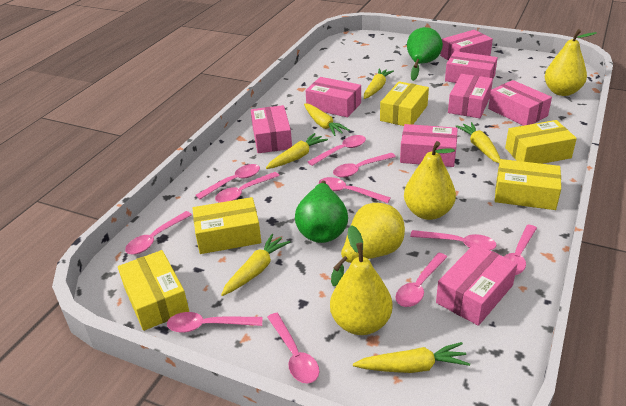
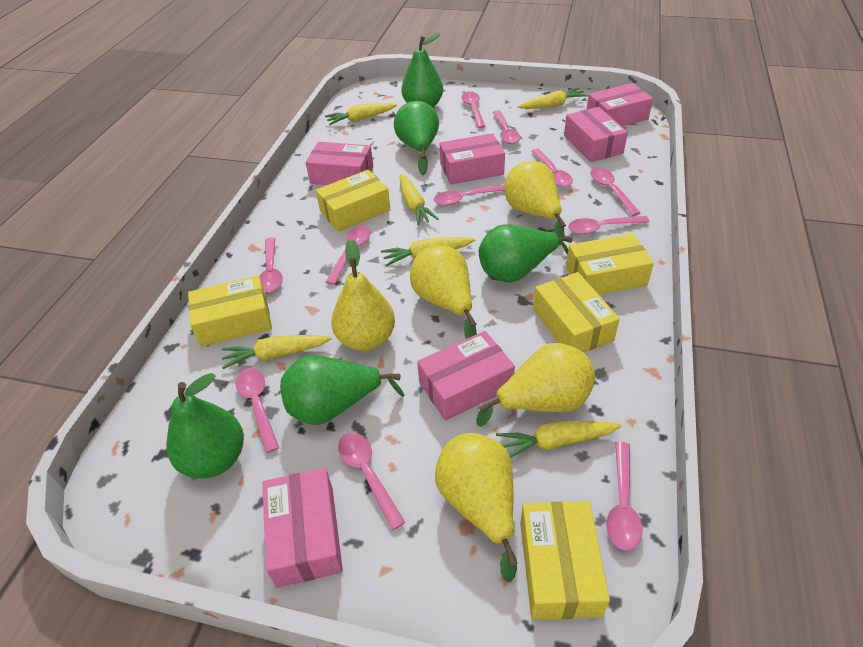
green pear: [295,180,348,243] [407,27,443,81] = 2 -> [166,373,244,479] [280,355,404,425] [394,101,439,175] [401,33,443,107] [479,225,572,283] = 5
pink box: [251,105,292,153] [306,77,361,117] [400,124,458,167] [436,244,517,326] [440,30,493,60] [445,51,498,83] [448,74,493,118] [488,80,552,126] = 8 -> [262,468,343,588] [306,142,373,185] [417,331,515,421] [440,133,505,185] [564,107,628,162] [586,83,653,126] = 6
yellow pear: [330,225,392,335] [331,203,405,286] [404,141,456,220] [545,29,596,96] = 4 -> [331,239,395,351] [410,245,477,339] [435,433,517,582] [476,343,595,427] [504,161,566,245] = 5

